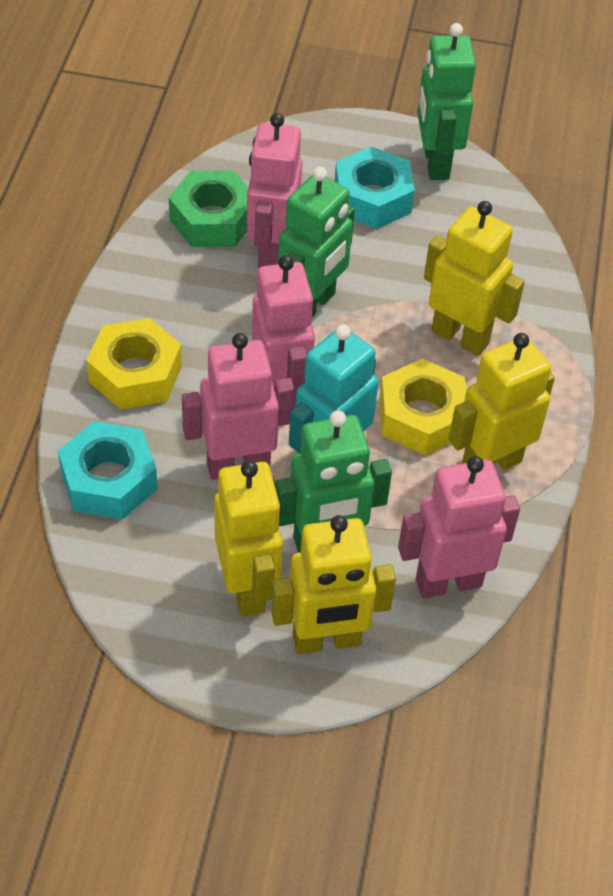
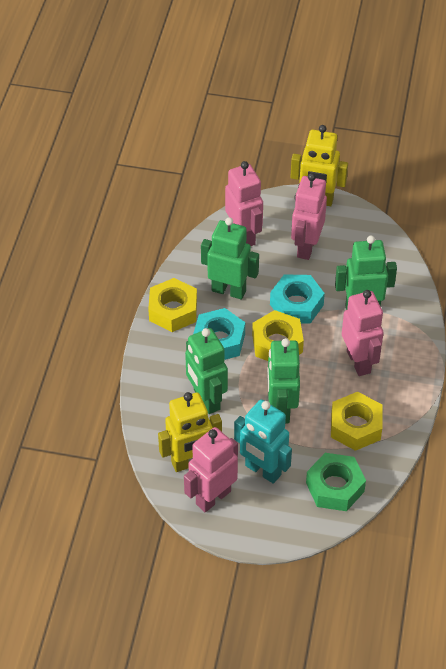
green robot: [276,410,392,553] [278,167,355,317] [417,23,476,180] = 3 -> [185,328,228,414] [201,217,259,299] [267,338,300,424] [335,235,397,310] = 4
yellow nut: [86,318,182,410] [379,359,467,455] = 2 -> [148,278,197,332] [252,310,304,361] [331,392,382,451] = 3
yellow robot: [214,461,283,617] [271,515,396,654] [424,201,525,356] [449,333,555,470] = 4 -> [158,392,222,472] [291,125,348,206] = 2

